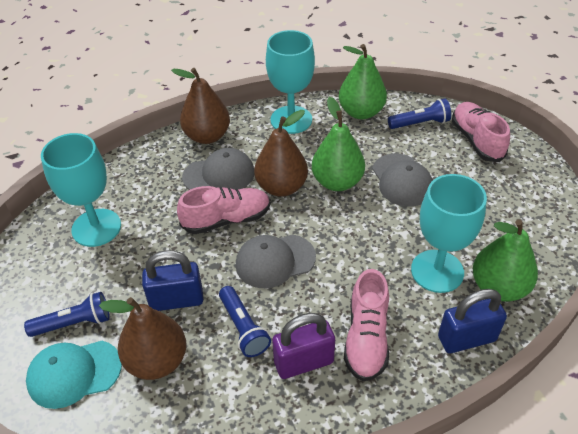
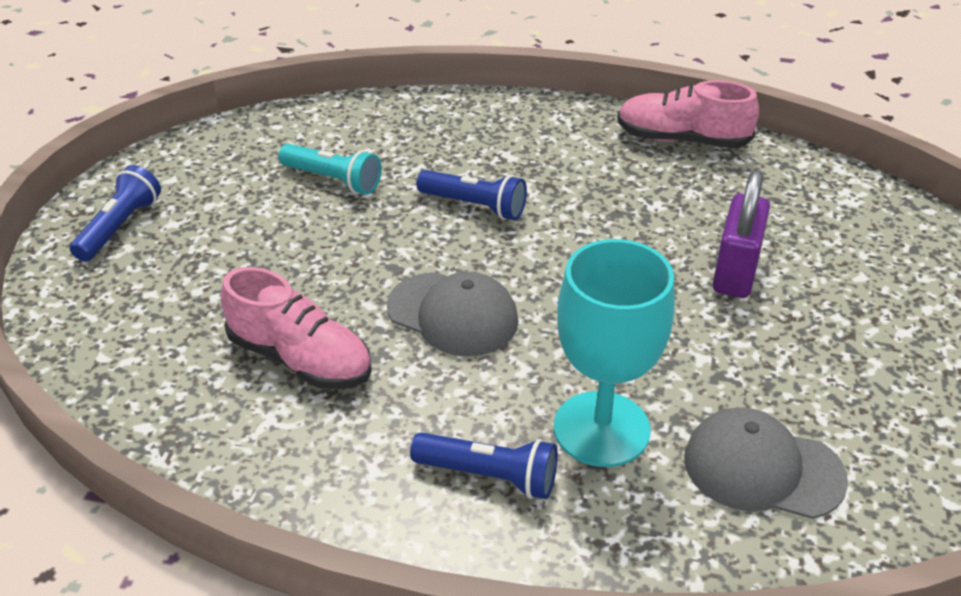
blue padlock: [142,250,203,311] [438,289,507,353] = 2 -> none = 0
brown pear: [99,297,187,380] [171,68,230,144] [254,110,308,197] = 3 -> none = 0
green pear: [312,97,365,191] [339,44,387,119] [473,220,538,302] = 3 -> none = 0
grey cap: [182,148,254,190] [236,234,316,288] [372,153,433,207] = 3 -> [387,272,519,356] [684,407,848,519] = 2
pink shoe: [177,186,270,234] [344,269,389,381] [452,102,510,162] = 3 -> [221,267,372,389] [617,80,759,148] = 2
turquoise cap: [26,341,122,409] = 1 -> none = 0
turquoise flashlight: none = 0 -> [278,144,382,194] = 1
turquoise goblet: [41,133,121,247] [266,30,315,134] [411,174,487,293] = 3 -> [554,239,675,467] = 1

